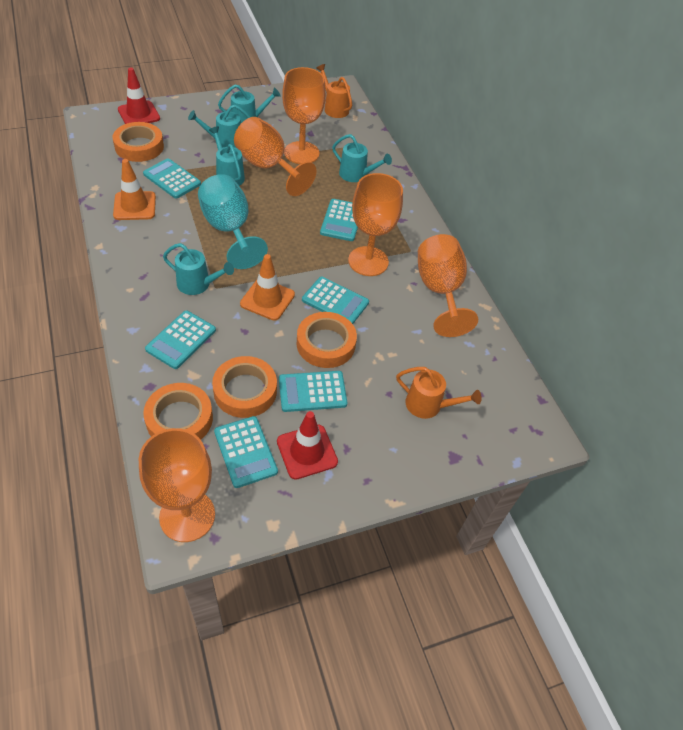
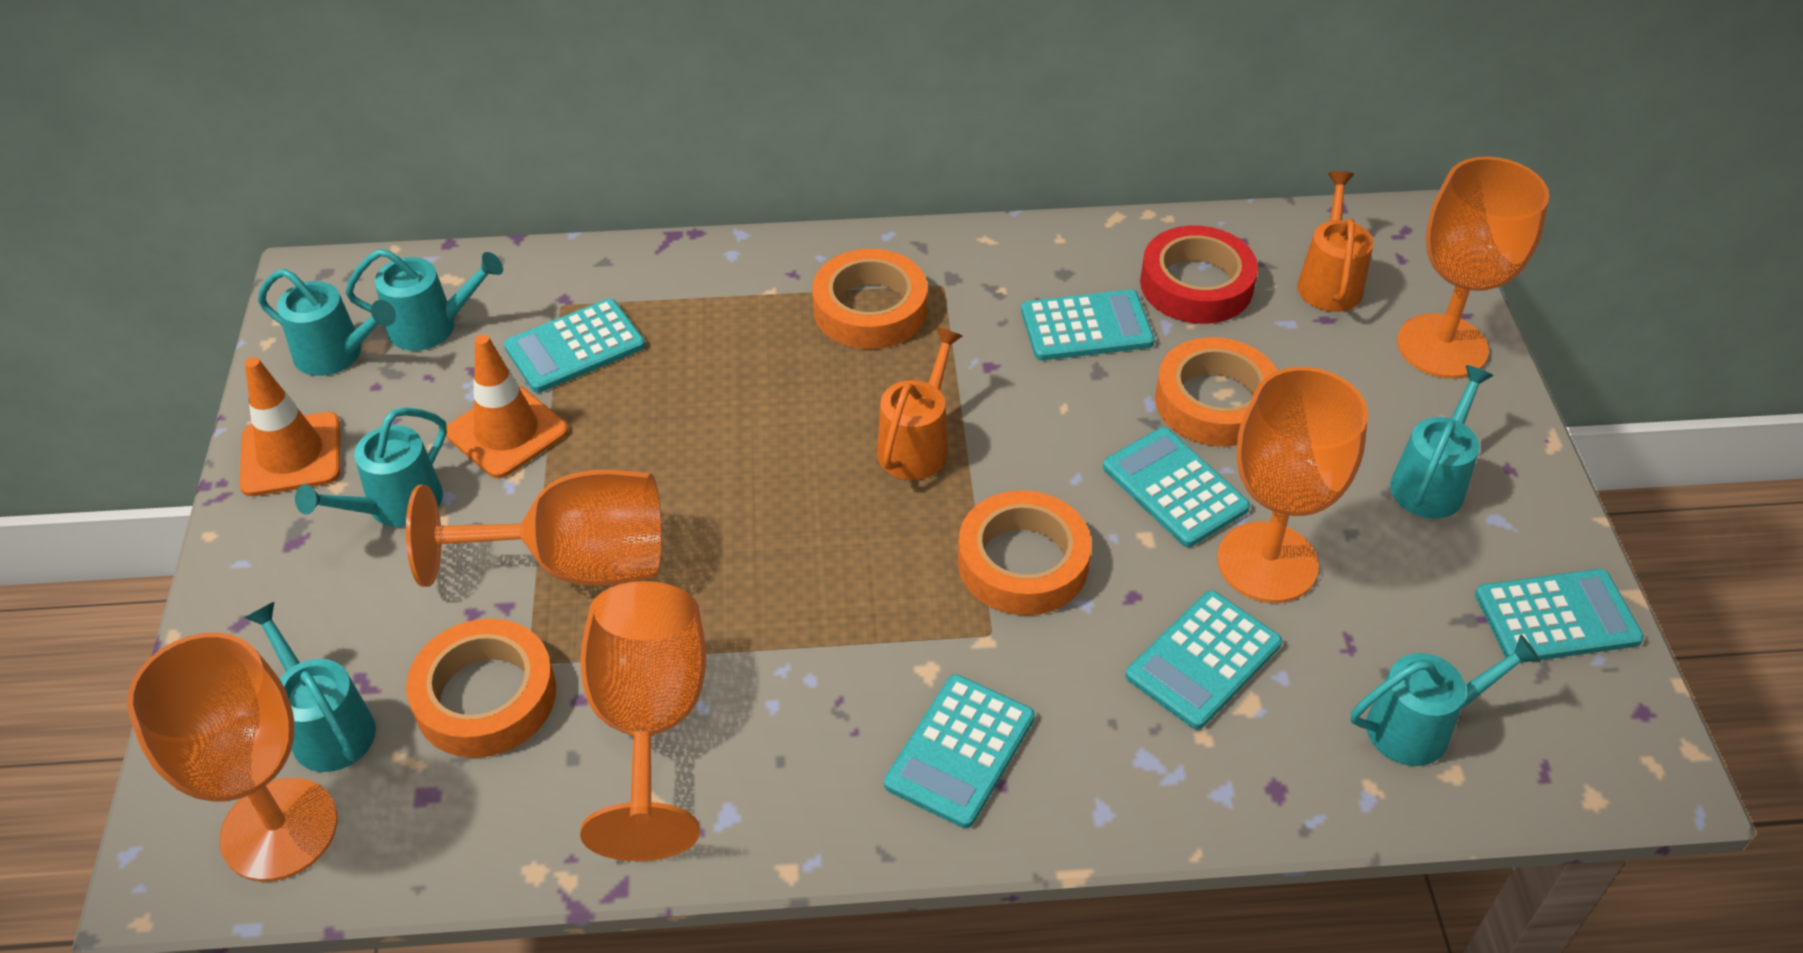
red tape: none = 0 -> [1140,225,1258,324] = 1
red traffic cone: [118,68,160,124] [277,411,338,480] = 2 -> none = 0
turquoise goblet: [198,174,268,269] = 1 -> none = 0
turquoise watering can: [163,243,234,295] [188,105,250,148] [209,126,245,186] [218,85,281,123] [332,134,392,182] = 5 -> [245,602,376,772] [258,269,396,376] [295,407,447,527] [345,249,503,351] [1351,634,1541,766] [1390,365,1493,519] = 6

